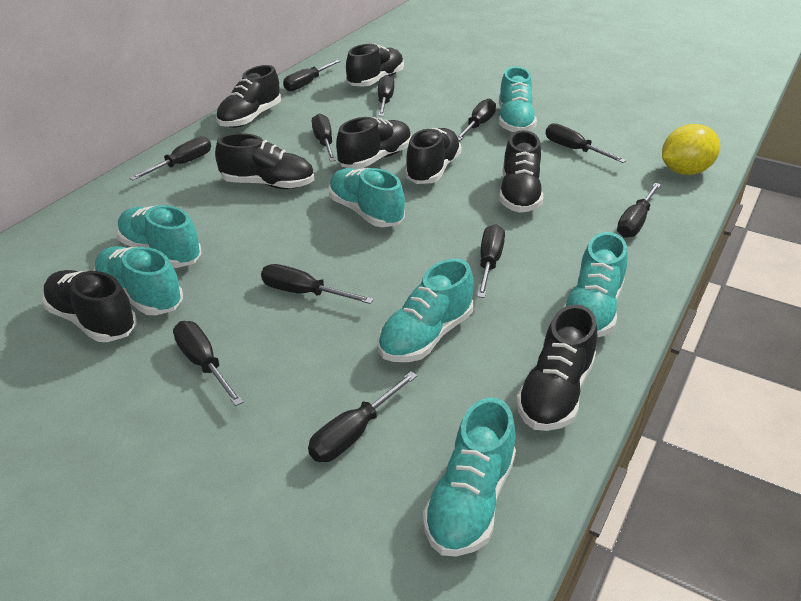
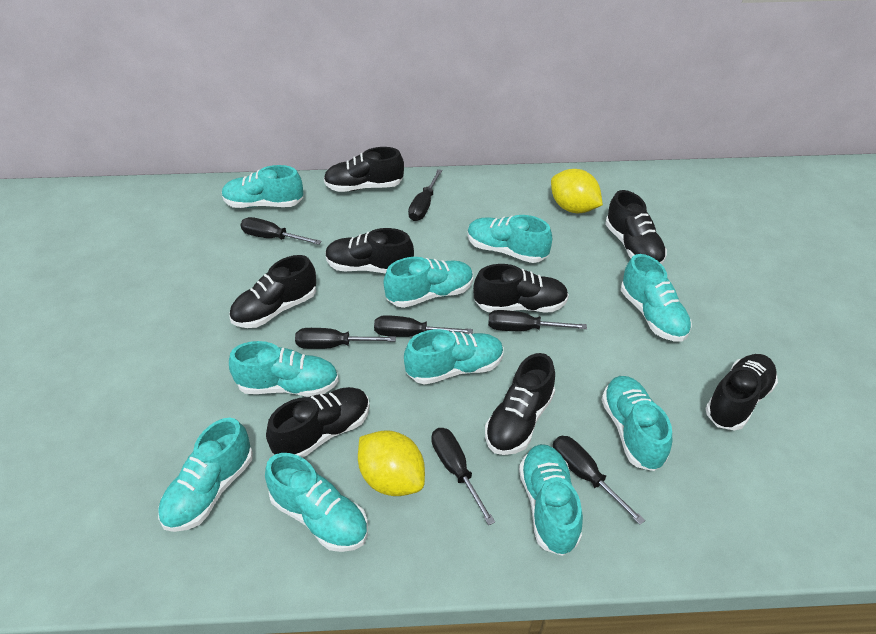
black screwdriver: [129,136,211,180] [173,321,244,406] [261,264,374,304] [283,60,341,92] [308,372,417,462] [312,113,336,162] [378,75,394,116] [457,98,496,141] [477,224,505,298] [545,123,627,163] [617,183,661,238] = 11 -> [240,217,322,245] [295,328,396,349] [374,315,473,337] [408,169,442,221] [432,428,495,525] [488,310,587,331] [553,436,645,525] = 7
turquoise shoe: [93,246,183,315] [117,205,202,268] [329,168,405,227] [378,259,473,362] [423,398,516,556] [499,67,537,133] [563,232,627,337] = 7 -> [158,418,253,532] [222,165,303,208] [229,341,339,397] [265,453,368,552] [384,257,473,308] [404,329,504,385] [467,215,552,263] [519,444,583,556] [602,376,672,471] [621,254,692,342] = 10
yellow lemon: [662,124,720,175] = 1 -> [358,430,425,496] [551,169,603,213] = 2

